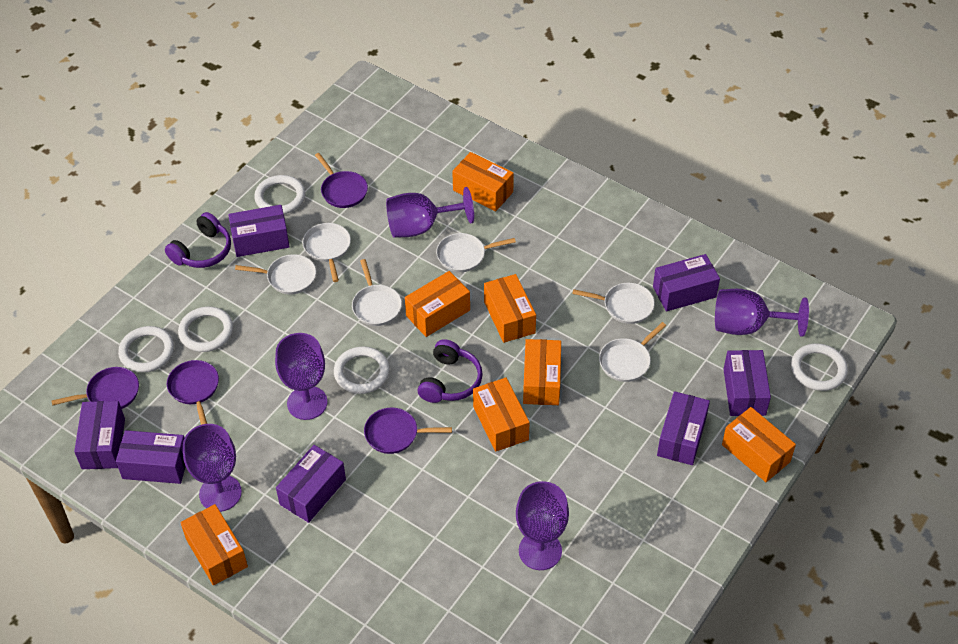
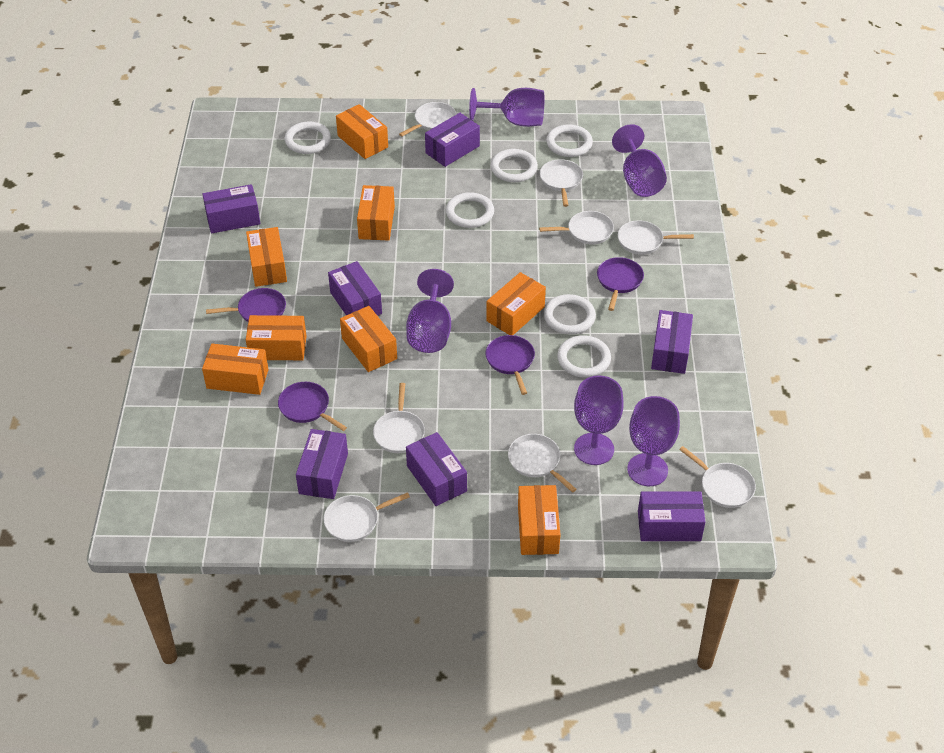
orange box: [180,504,248,585] [405,271,470,337] [452,152,514,211] [473,377,530,451] [484,274,536,343] [523,339,561,405] [722,407,796,482] = 7 -> [202,344,269,395] [246,227,287,287] [246,315,307,360] [336,104,388,159] [340,306,397,372] [357,185,395,241] [486,272,546,335] [518,485,560,555] = 8
purple headphones: [165,212,231,268] [418,339,483,403] = 2 -> none = 0
white pan: [235,254,316,294] [302,223,351,282] [352,259,402,326] [436,233,516,272] [572,283,655,324] [599,322,666,382] = 6 -> [323,492,410,542] [373,383,425,453] [399,102,456,137] [508,434,577,493] [539,211,614,245] [540,159,583,207] [618,220,694,255] [679,446,756,508] = 8
white ring: [118,326,174,372] [178,307,233,352] [254,175,306,214] [334,346,390,394] [791,343,848,391] = 5 -> [285,121,331,154] [446,192,494,228] [490,149,538,182] [544,294,596,334] [546,124,593,157] [557,335,611,378] = 6

